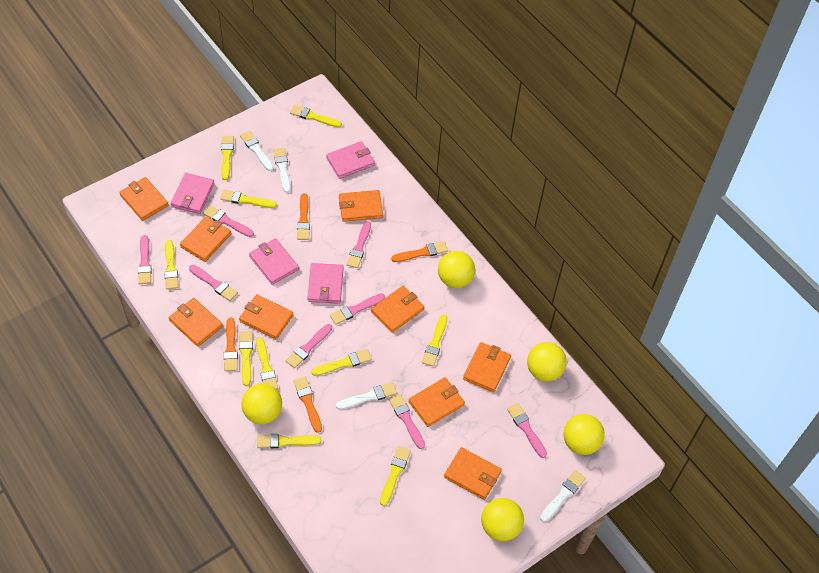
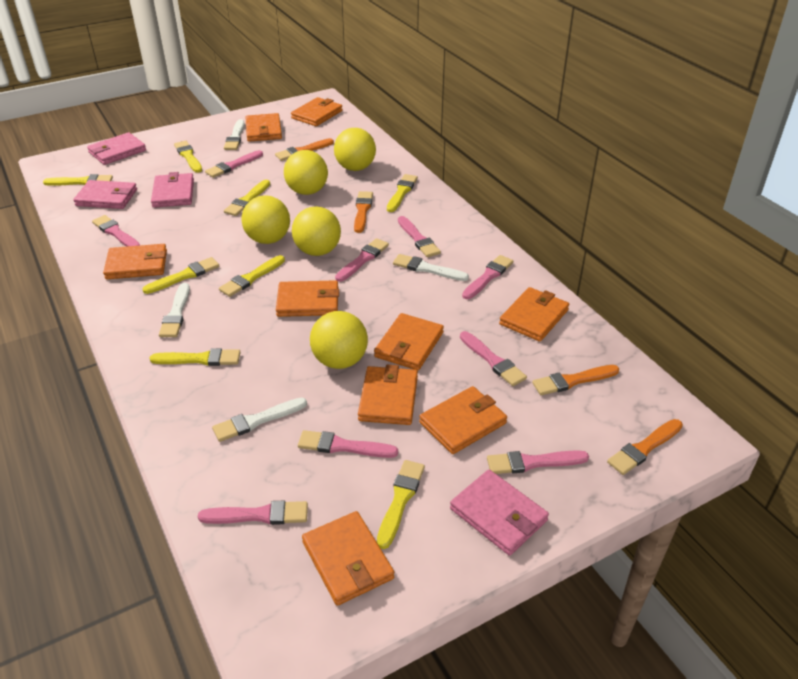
pink brush: [138,235,152,284] [189,265,238,301] [203,205,254,237] [285,324,332,368] [330,293,385,325] [346,221,371,268] [389,394,425,449] [507,403,547,458] = 8 -> [92,215,140,247] [198,501,308,525] [205,150,263,178] [298,430,398,458] [335,238,389,282] [398,216,441,257] [460,331,527,386] [462,255,513,299] [487,450,589,474] = 9
yellow brush: [164,240,179,290] [220,190,277,208] [221,136,234,180] [239,331,253,386] [256,338,278,390] [257,434,322,448] [290,105,342,127] [311,349,372,376] [380,446,411,506] [422,315,447,367] = 10 -> [43,174,113,186] [142,257,219,294] [149,348,241,366] [174,141,202,173] [219,255,285,297] [224,179,270,216] [377,460,425,549] [387,174,418,212] = 8

